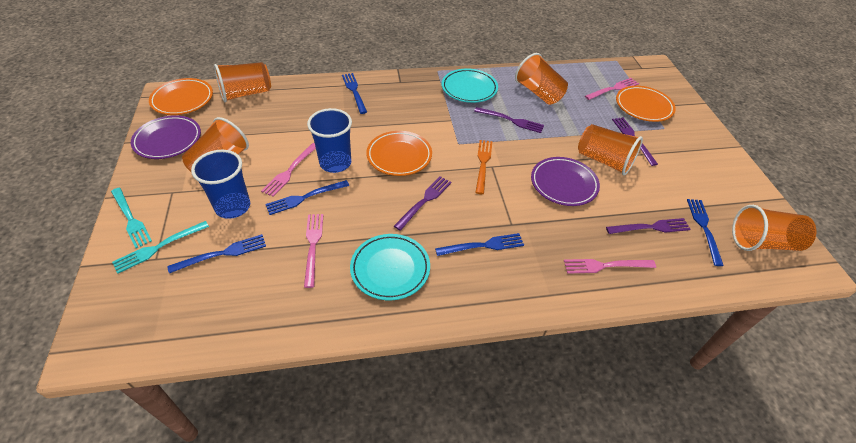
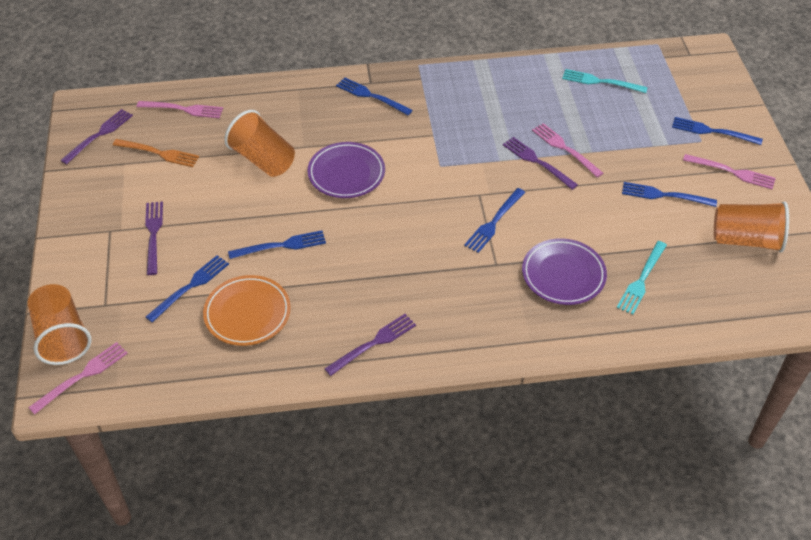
blue cup: [191,150,250,219] [307,108,352,173] = 2 -> none = 0
blue fork: [167,234,266,273] [265,180,349,215] [342,73,367,114] [435,233,524,256] [687,199,724,266] = 5 -> [146,255,229,323] [228,230,326,259] [336,77,413,115] [464,188,525,253] [622,182,717,207] [672,117,763,145] = 6
orange cup: [182,117,249,172] [214,62,271,102] [515,53,568,105] [578,124,643,175] [732,205,817,251] = 5 -> [28,284,91,365] [224,110,295,177] [714,201,789,252] = 3
orange plate: [149,78,213,115] [366,131,432,176] [616,86,676,122] = 3 -> [203,275,291,346] = 1
turquoise plate: [350,234,430,301] [442,68,498,103] = 2 -> none = 0

